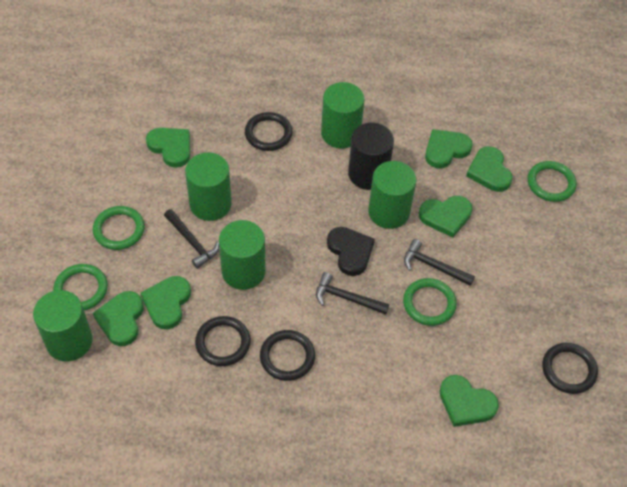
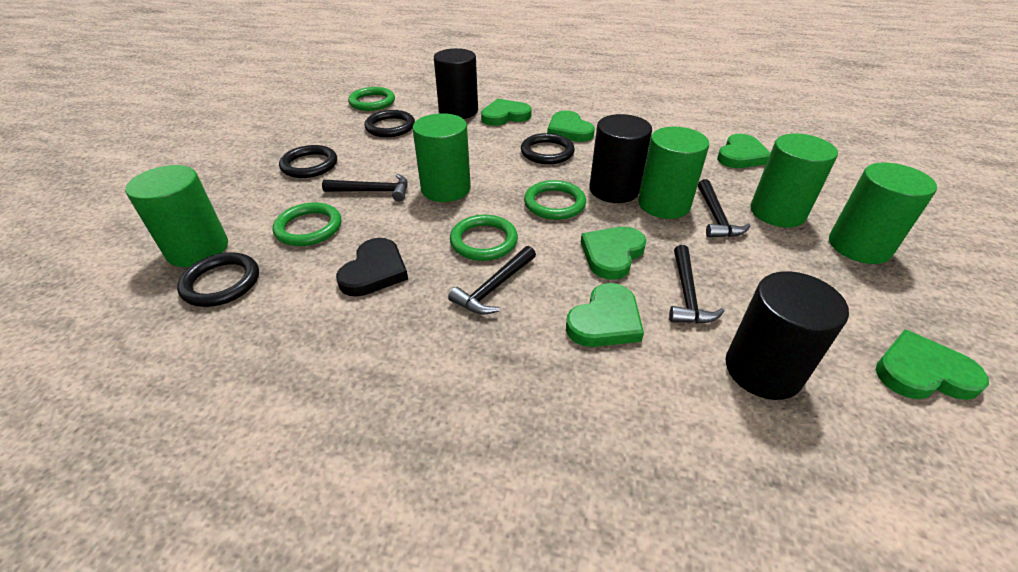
black cylinder: [348,123,394,190] = 1 -> [434,48,478,119] [589,114,652,203] [726,271,849,400] = 3
black hammer: [164,209,219,269] [316,272,389,315] [404,239,475,286] = 3 -> [322,174,408,201] [448,246,536,315] [669,245,725,324] [698,179,750,238] = 4
green heart: [93,291,144,346] [141,276,191,329] [146,128,190,168] [419,196,473,237] [425,129,473,168] [439,375,499,427] [466,146,513,192] = 7 -> [481,99,532,126] [547,110,595,142] [566,283,644,347] [581,227,646,280] [717,134,771,168] [876,330,989,400] = 6

